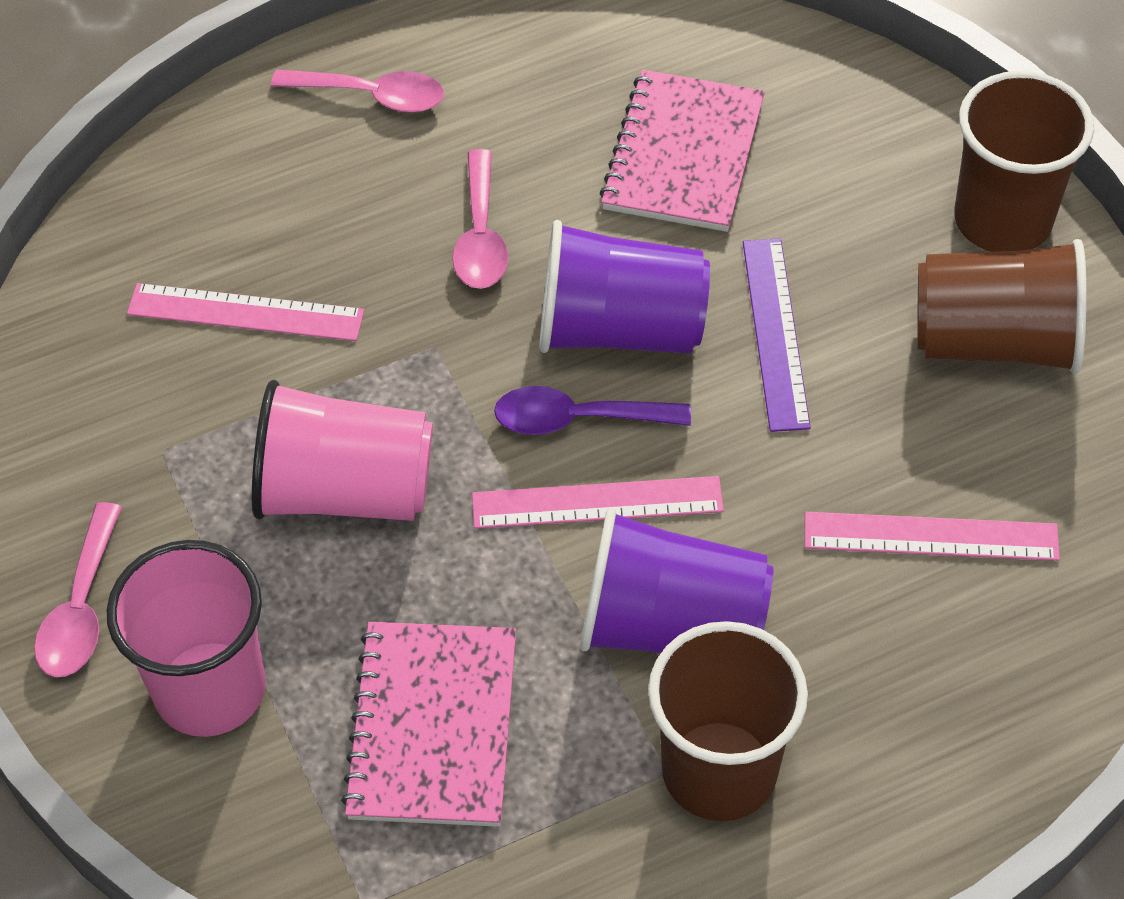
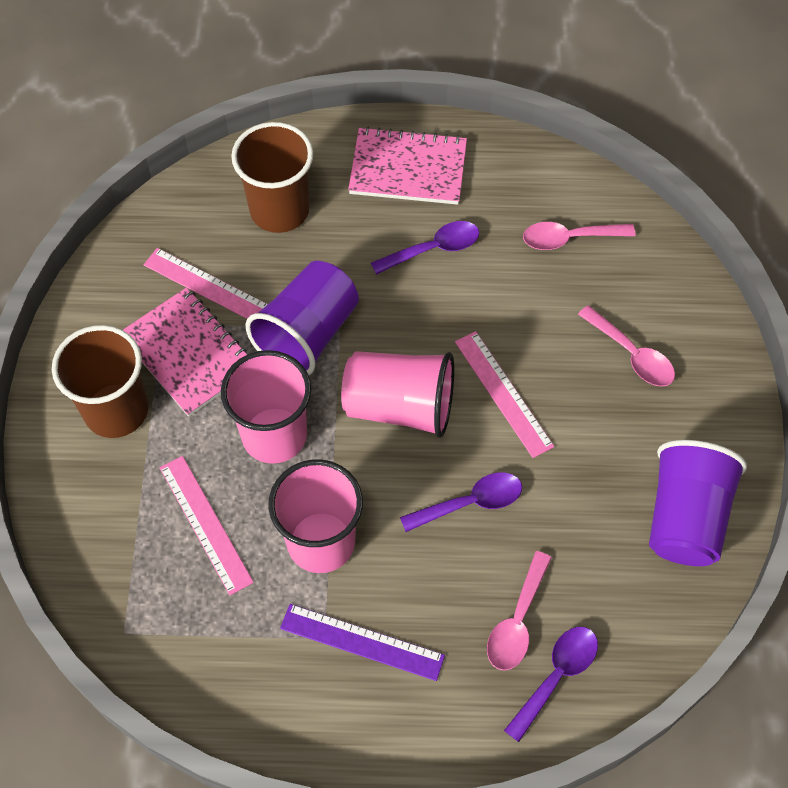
brown cup: [648,621,808,821] [917,239,1087,374] [954,71,1094,252] = 3 -> [52,325,148,438] [231,122,313,233] = 2
pink cup: [107,540,266,737] [252,380,433,521] = 2 -> [221,350,311,464] [268,460,363,573] [341,351,454,438] = 3
purple spoon: [494,386,691,435] = 1 -> [371,221,479,275] [400,472,522,532] [504,627,598,742] = 3

